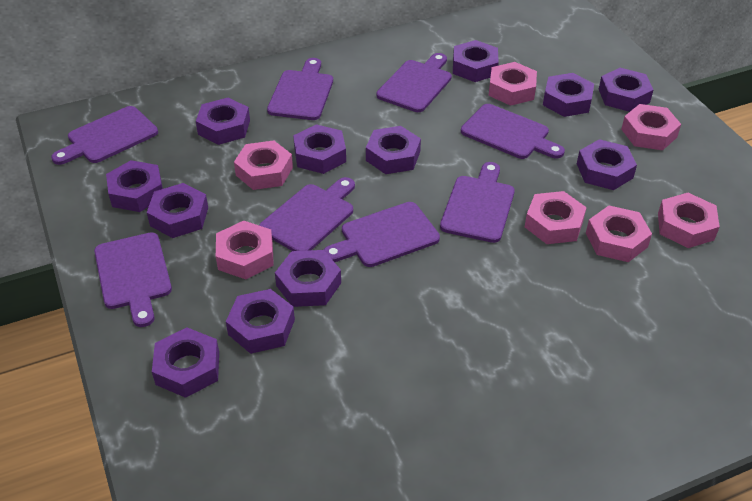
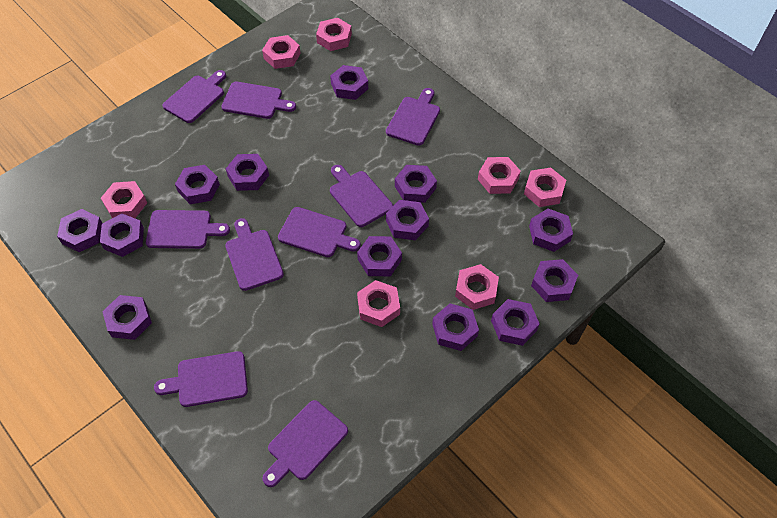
purple cutting board: [51,106,158,165] [94,232,172,327] [259,177,355,251] [267,58,333,120] [324,202,440,267] [376,53,452,112] [440,162,515,243] [461,104,565,159] = 8 -> [146,210,230,249] [154,351,248,407] [162,70,226,123] [221,82,296,119] [225,218,284,291] [262,400,348,487] [278,207,361,257] [330,165,393,227] [386,88,440,146] = 9
purple nut: [106,160,163,212] [147,183,208,238] [152,328,219,398] [196,98,250,145] [226,289,295,354] [275,250,341,307] [293,124,346,174] [366,126,421,174] [453,40,499,82] [543,73,594,117] [577,139,637,190] [599,68,653,112] = 12 -> [57,209,103,252] [100,213,144,257] [102,295,152,340] [175,165,220,204] [226,154,269,191] [330,65,368,100] [357,236,402,276] [386,200,429,240] [395,165,437,203] [432,303,479,351] [491,299,540,346] [529,209,573,252] [531,259,578,302] = 13

